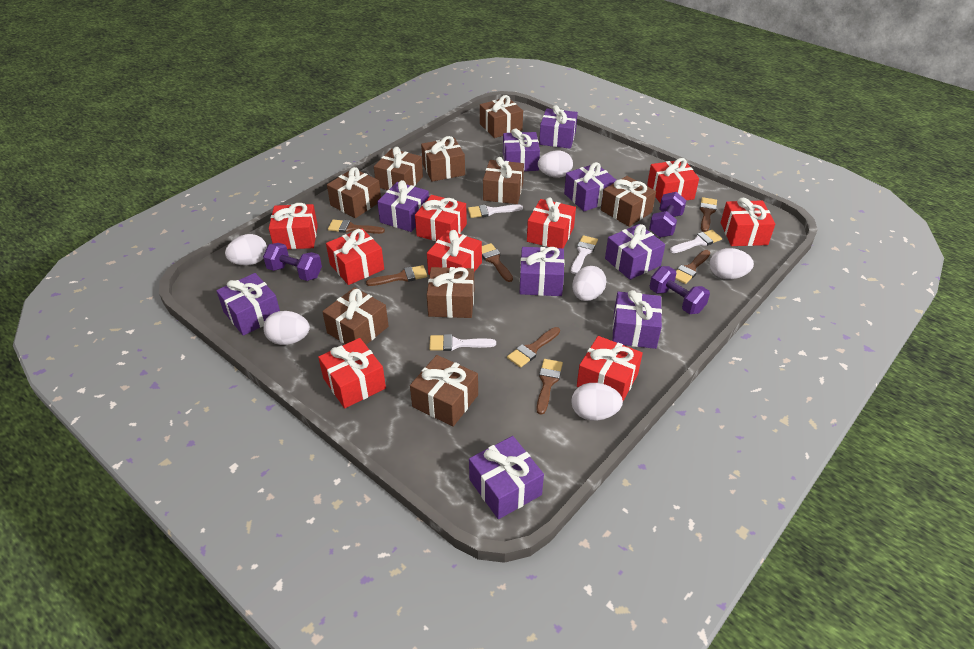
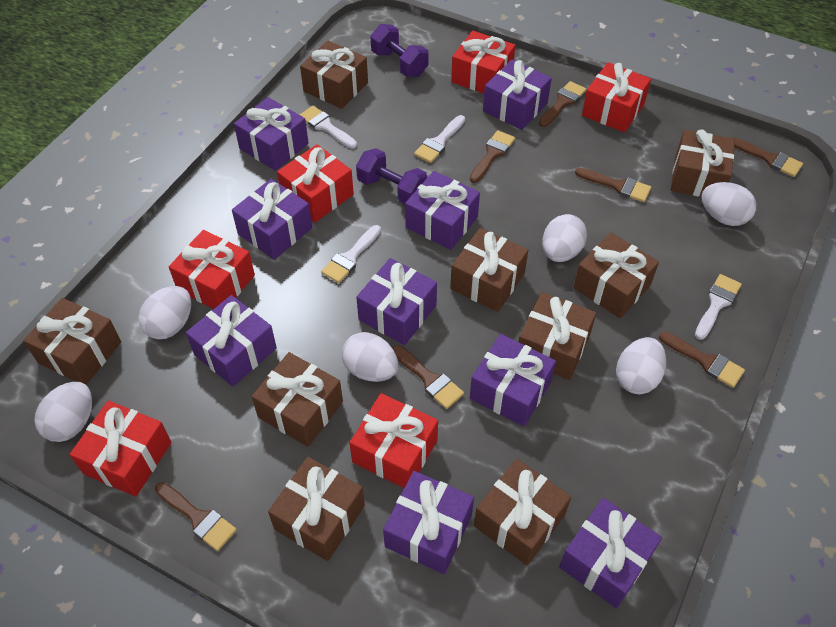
purple dumbbell: [263,243,322,281] [649,192,686,238] [650,266,710,314] = 3 -> [356,148,427,204] [370,24,429,77] = 2
red gift: [269,203,318,249] [318,338,386,408] [326,228,384,285] [415,195,467,241] [427,230,482,275] [527,197,576,248] [577,336,643,401] [647,158,699,203] [721,198,775,246] = 9 -> [69,400,171,497] [169,230,255,309] [277,144,354,222] [349,393,438,488] [451,31,515,94] [582,62,651,132] = 6

